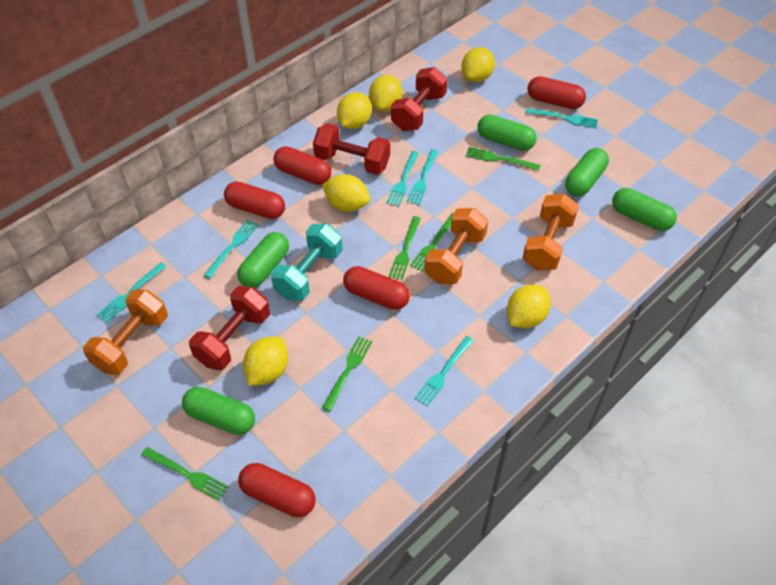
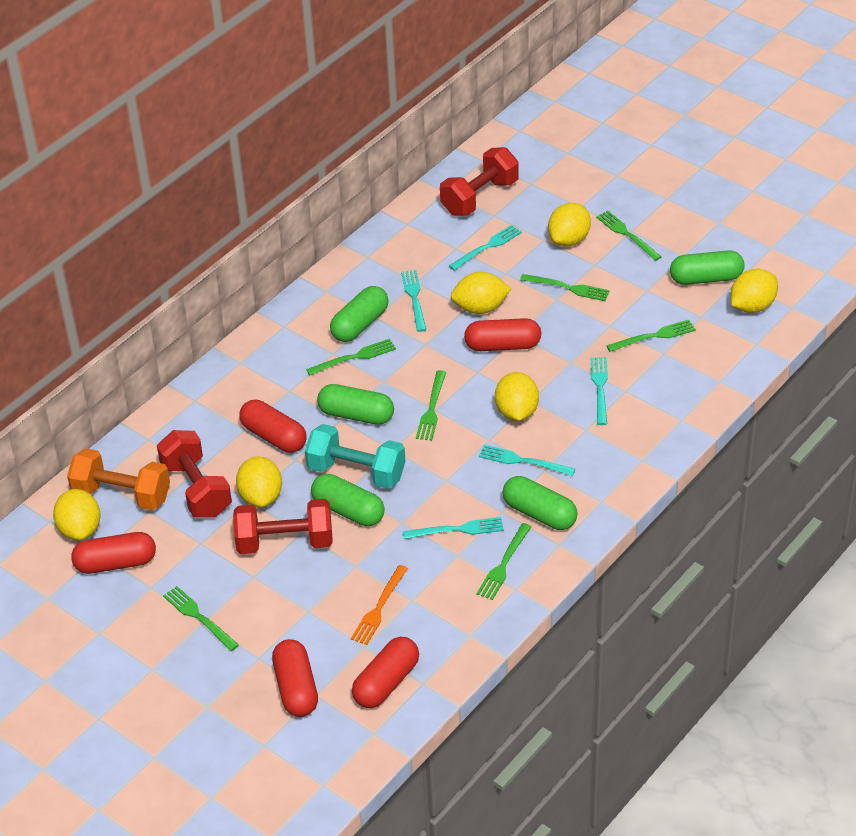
green fork: [141,447,229,501] [322,336,372,412] [389,216,421,280] [410,213,454,271] [466,147,540,170] = 5 -> [163,586,239,651] [306,339,396,375] [416,370,446,441] [476,523,532,600] [520,274,610,301] [596,211,662,261] [606,320,696,352] = 7
orange dumbbell: [83,290,168,375] [424,208,488,284] [522,194,579,271] = 3 -> [67,448,170,510] = 1
orange fork: none = 0 -> [351,565,408,645] = 1
turquoise fork: [97,262,167,323] [203,219,259,279] [386,151,419,207] [407,149,438,205] [415,336,474,406] [526,108,598,128] = 6 -> [401,270,426,332] [403,517,504,539] [449,225,522,271] [479,445,575,476] [591,357,608,425] = 5

